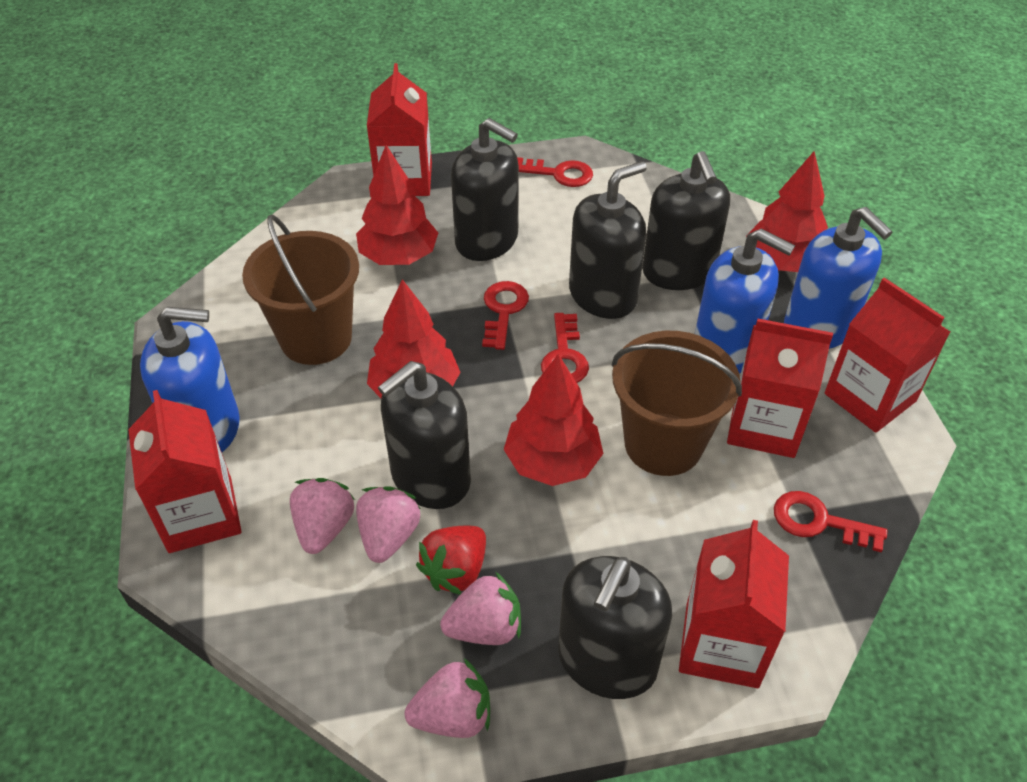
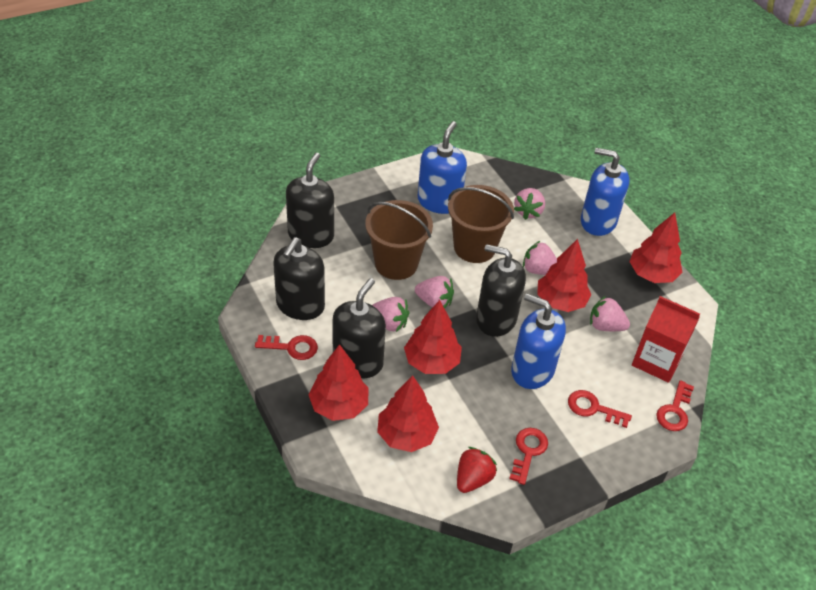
black soap dispenser: [378,361,471,509] [451,118,519,261] [558,556,672,699] [569,161,647,319] [642,151,730,290] = 5 -> [273,237,325,320] [286,153,334,248] [333,278,386,378] [476,244,526,337] = 4
pink strawberry: [290,478,355,554] [356,486,420,563] [405,658,490,738] [440,572,521,645] = 4 -> [372,297,410,332] [415,276,454,309] [514,188,545,220] [523,241,557,275] [590,296,630,331] = 5
red carton: [128,390,242,553] [367,63,432,196] [679,520,789,688] [727,319,833,458] [825,278,950,433] = 5 -> [632,296,700,383] = 1
red tree: [356,145,438,265] [367,279,461,398] [504,354,603,486] [746,151,828,272] = 4 -> [308,344,369,421] [377,375,439,452] [404,300,462,374] [537,239,591,312] [629,212,682,283] = 5

